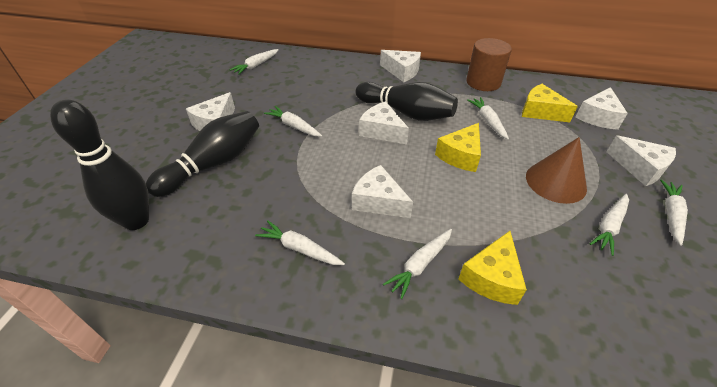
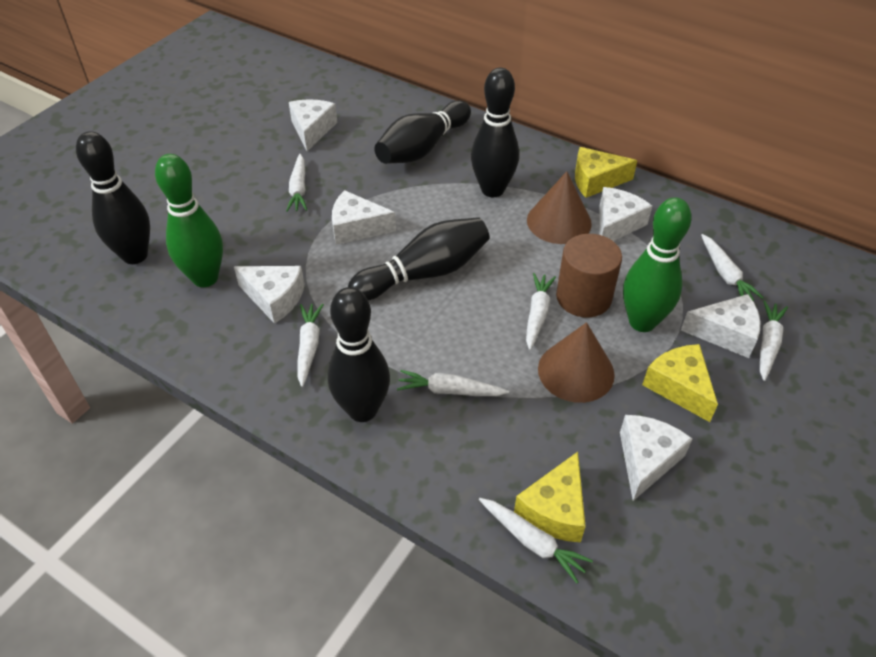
black bowling pin: [50,99,149,230] [146,111,259,197] [356,82,458,121] = 3 -> [76,131,150,264] [327,287,390,422] [348,217,490,300] [374,100,471,164] [471,68,519,197] = 5
brown cone: [526,137,587,204] = 1 -> [527,171,592,244] [538,322,615,403] = 2
green bowling pin: none = 0 -> [155,154,223,287] [623,197,692,332] = 2

